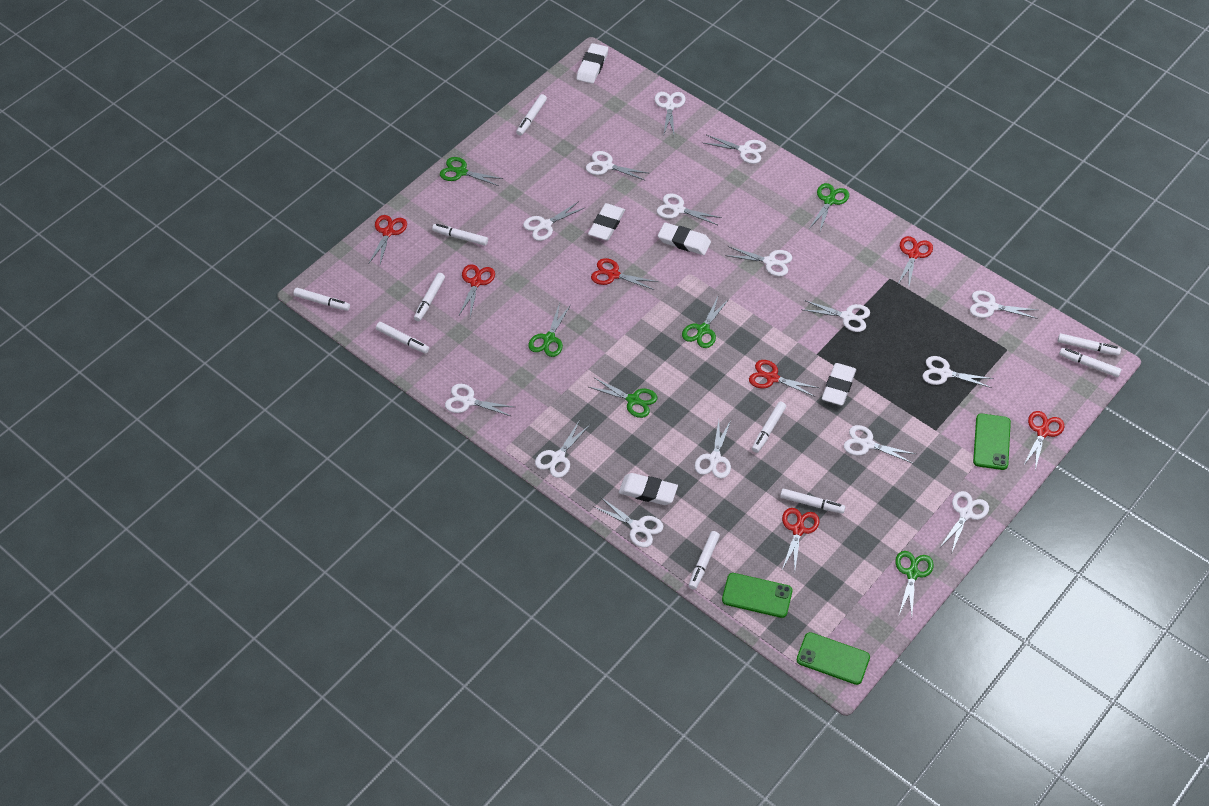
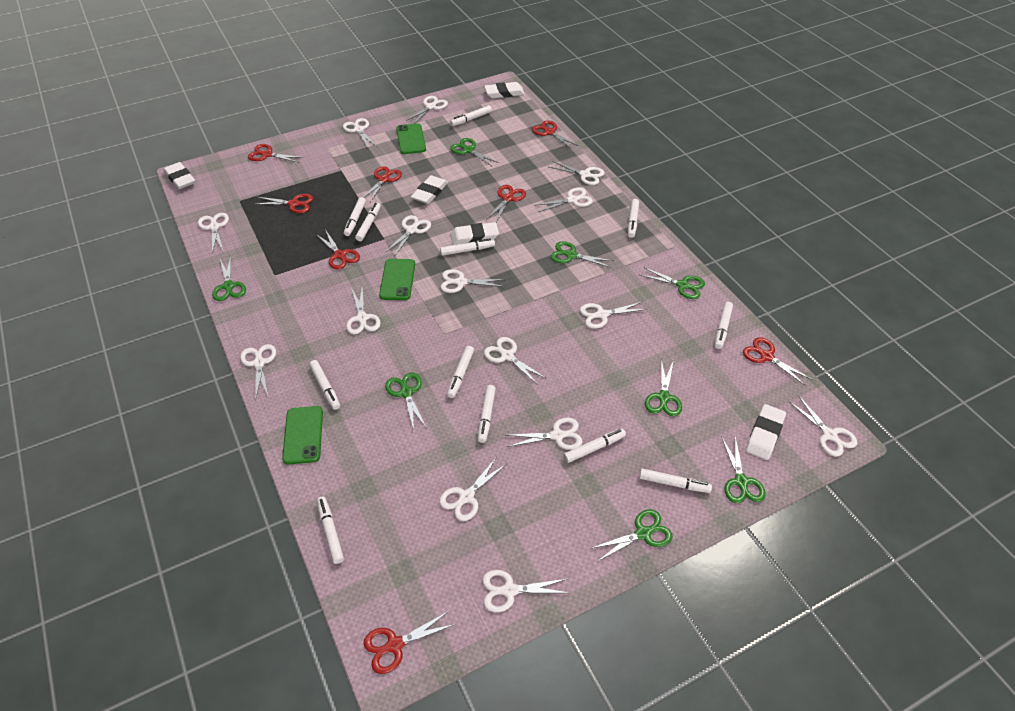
green scissors: [440,157,503,186] [528,303,571,357] [589,378,657,418] [682,295,729,348] [809,183,849,231] [895,551,934,616] = 6 -> [212,256,246,301] [385,372,427,430] [450,138,499,166] [551,241,613,268] [590,509,673,562] [640,267,705,299] [645,360,682,416] [722,437,766,503] = 8
red scissors: [369,215,407,264] [459,264,495,318] [591,258,658,290] [749,360,819,397] [782,508,820,570] [898,236,933,285] [1023,411,1065,470] = 7 -> [248,144,303,163] [256,194,314,213] [316,231,360,270] [363,166,402,202] [364,611,456,674] [486,185,526,222] [532,121,579,149] [743,337,812,386] = 8
white marker: [293,288,350,311] [376,322,429,353] [414,273,445,321] [432,224,488,246] [516,94,547,136] [689,531,720,590] [752,402,786,453] [780,489,845,514] [1058,333,1121,355] [1059,348,1121,377] = 10 -> [309,360,340,410] [317,497,344,564] [344,197,366,236] [355,203,381,241] [440,238,495,256] [447,346,474,398] [450,105,492,126] [478,385,496,443] [563,429,626,463] [628,199,639,238] [639,469,712,493] [715,302,733,349] = 12

